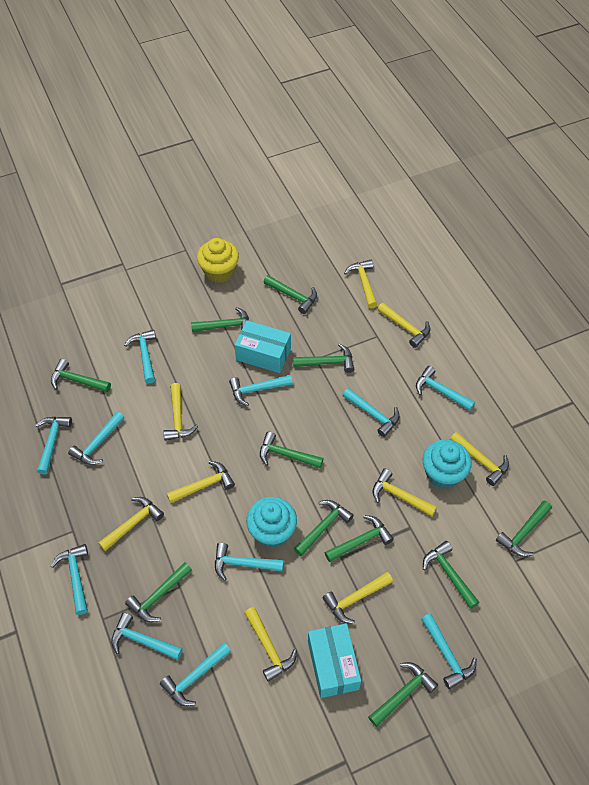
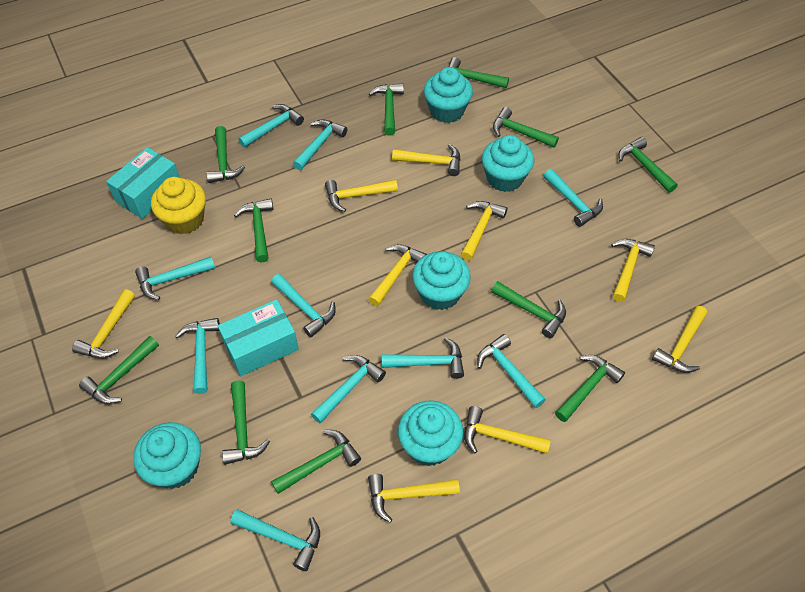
turquoise cupcake: [246,497,297,548] [423,439,472,489] = 2 -> [133,422,201,489] [398,401,463,466] [412,251,471,310] [424,67,473,123] [482,135,534,192] = 5
turquoise hammer: [36,417,72,475] [51,544,88,615] [68,412,125,465] [111,612,183,660] [124,330,156,384] [160,642,231,706] [215,543,284,581] [229,375,293,406] [342,388,400,437] [416,366,475,411] [421,613,477,689] = 11 -> [135,257,215,300] [175,318,220,394] [230,509,320,571] [238,104,304,148] [271,274,336,337] [293,119,347,170] [311,355,386,424] [382,337,464,379] [477,334,546,408] [543,169,603,227] = 10

